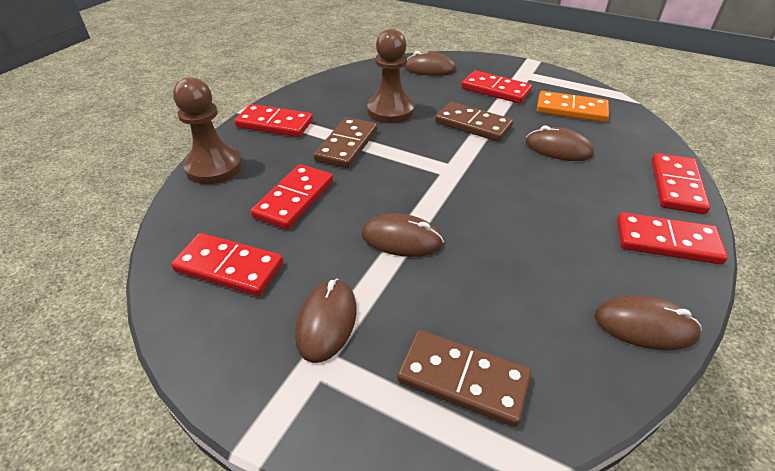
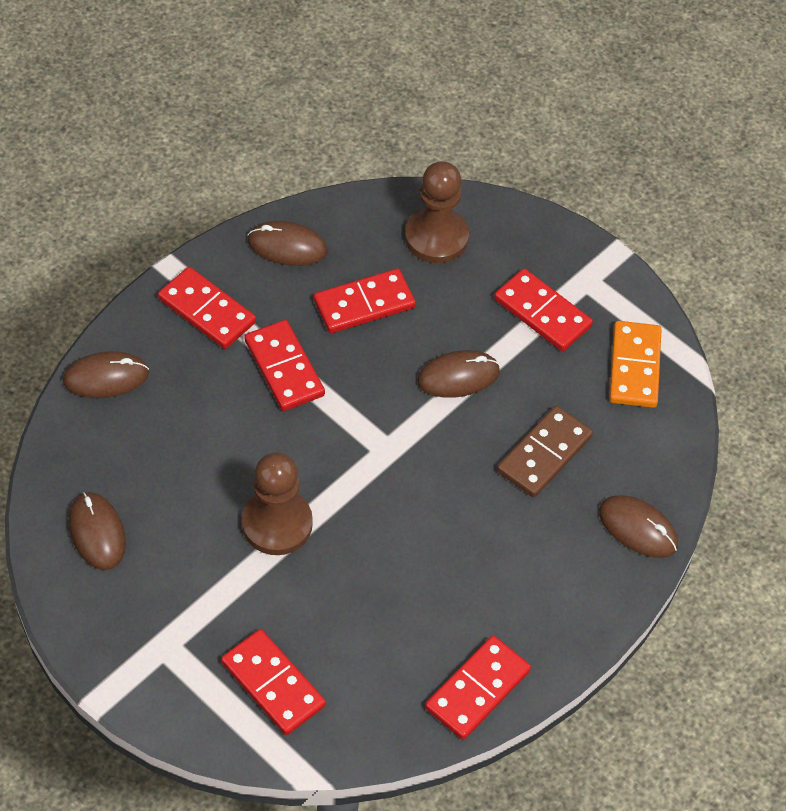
brown domino: [314,117,377,168] [397,330,532,427] [435,102,513,142] = 3 -> [497,406,593,498] = 1

